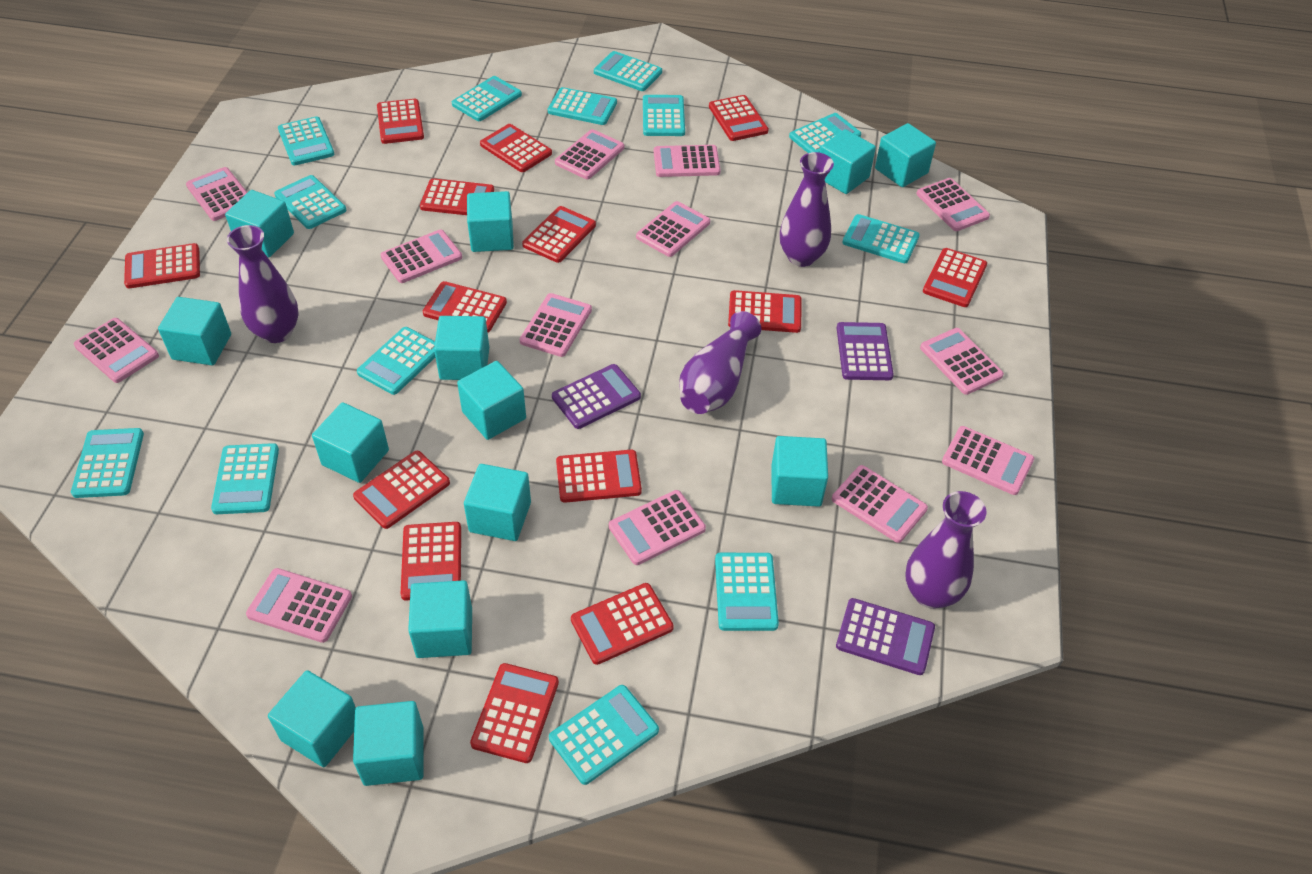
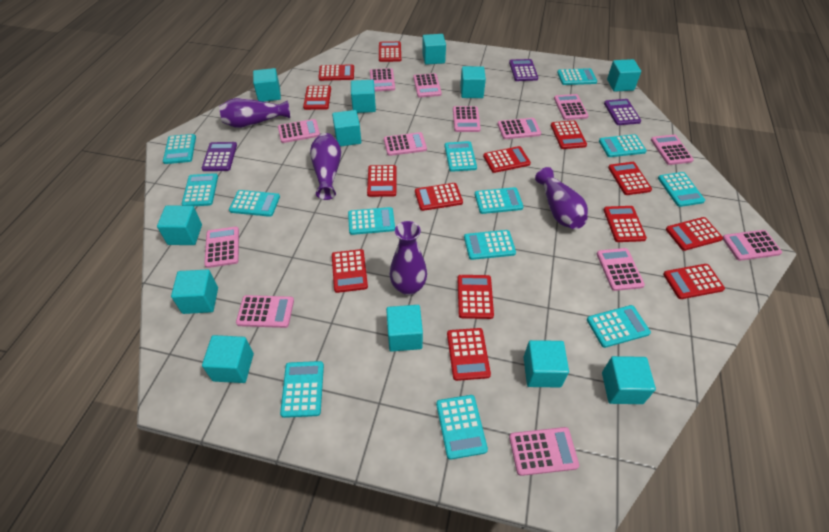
turquoise cube: [158,297,231,365] [225,190,294,258] [268,670,356,767] [312,402,389,483] [353,701,423,786] [408,580,472,658] [434,316,489,380] [457,361,526,440] [464,464,531,541] [467,191,514,252] [771,436,828,507] [820,129,876,194] [875,123,936,187] = 13 -> [157,206,202,245] [171,269,218,314] [202,335,254,383] [253,68,281,102] [332,110,361,147] [351,80,376,113] [386,305,423,352] [422,34,446,65] [460,66,486,98] [523,340,569,388] [602,356,656,404] [607,59,641,92] = 12

